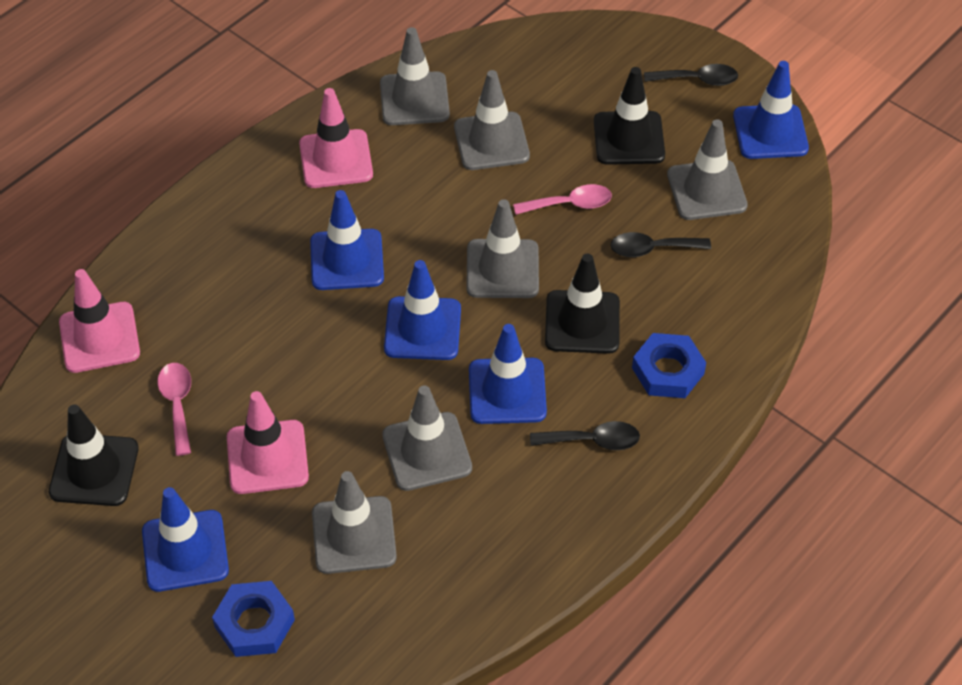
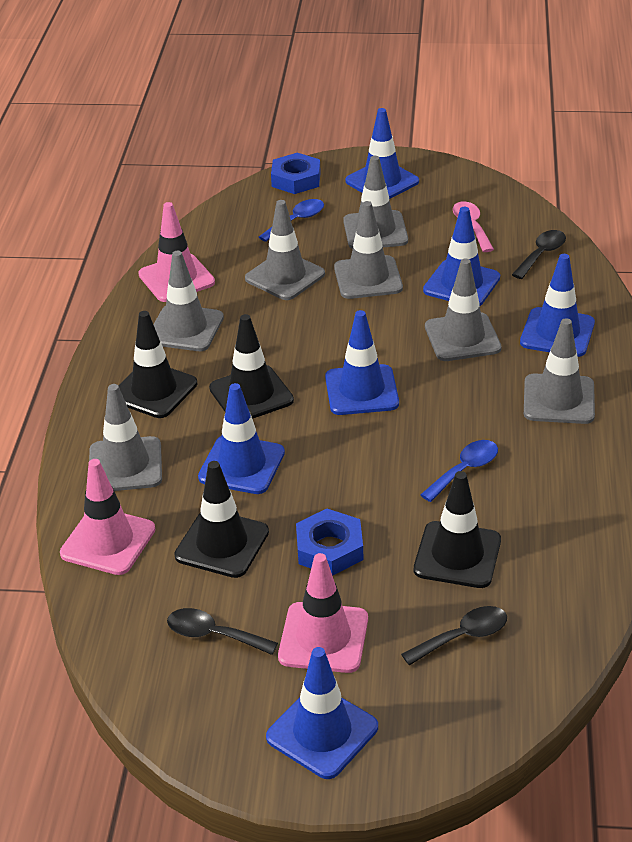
black traffic cone: [49,404,139,506] [545,254,620,354] [594,67,665,165] = 3 -> [118,311,197,418] [174,461,269,578] [209,314,294,419] [414,471,501,588] = 4
blue spoon: none = 0 -> [259,199,324,242] [420,440,498,502] = 2
blue traffic cone: [142,487,229,592] [310,190,384,290] [384,260,461,360] [469,324,547,424] [733,61,809,159] = 5 -> [198,383,285,494] [266,647,378,779] [325,310,399,415] [345,108,419,199] [423,207,500,306] [520,254,595,357] = 6
grey traffic cone: [312,471,397,574] [380,27,450,125] [382,385,472,491] [454,70,530,170] [466,199,539,298] [667,119,748,220] = 6 -> [89,384,162,491] [153,251,224,351] [245,200,325,300] [334,201,403,299] [343,156,408,249] [425,258,502,361] [524,318,595,424] = 7
pink spoon: [157,363,191,456] [513,184,612,215] = 2 -> [453,201,494,252] = 1

